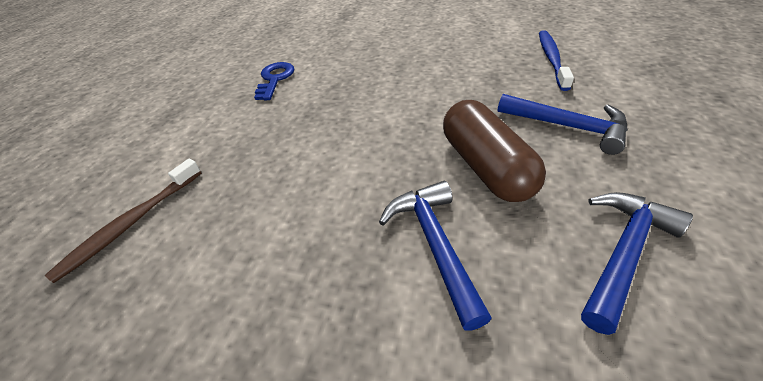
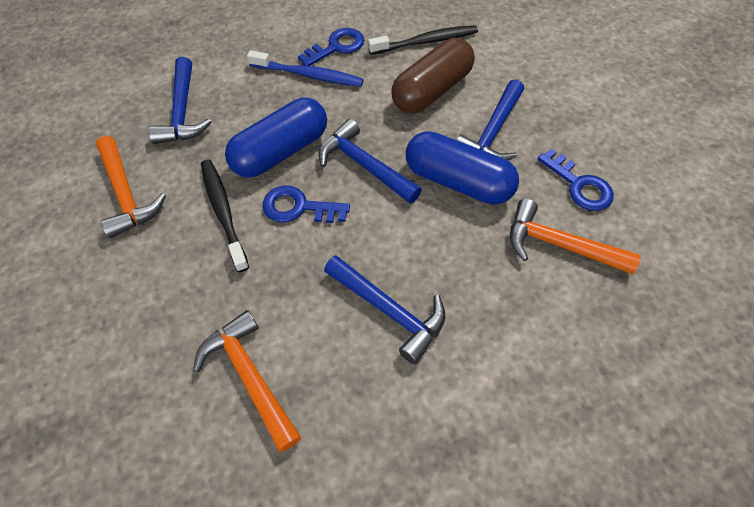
black toothbrush: none = 0 -> [201,160,249,272] [368,25,478,55] = 2
blue capsule: none = 0 -> [225,97,327,178] [406,131,519,205] = 2
blue hammer: [379,181,492,331] [498,94,628,155] [581,192,693,335] = 3 -> [149,57,212,144] [318,119,422,204] [324,255,445,364] [456,79,524,161] = 4
blue key: [254,62,294,100] = 1 -> [263,185,350,223] [298,28,364,66] [537,149,614,211] = 3
brown toothbrush: [45,159,201,283] = 1 -> none = 0
orange hammer: none = 0 -> [96,136,166,238] [193,310,301,452] [510,199,641,274] = 3

